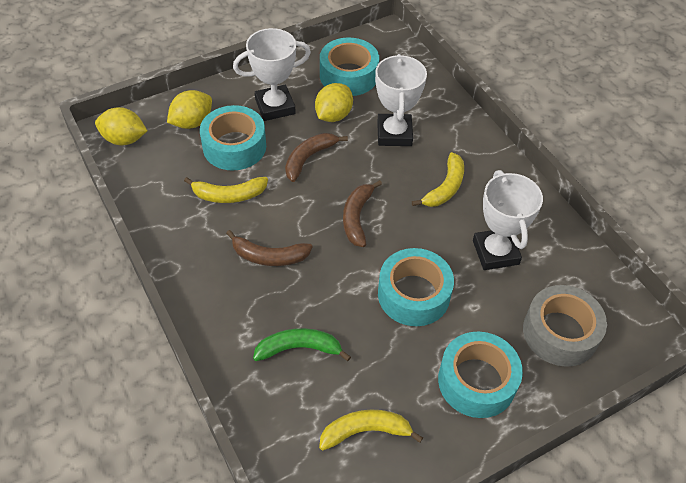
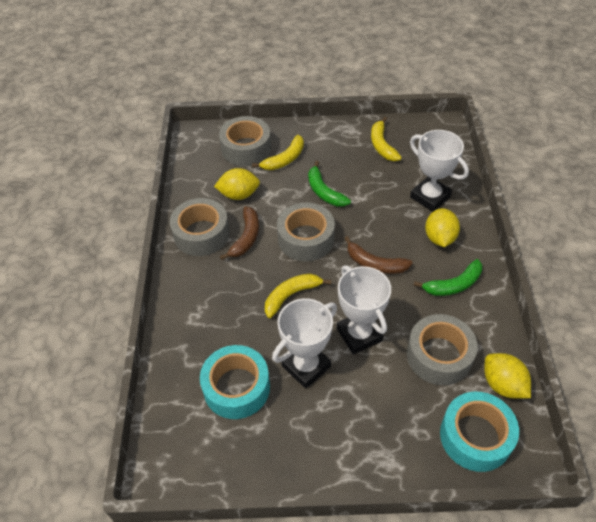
brown banana: [226,230,313,266] [285,133,348,182] [343,180,382,247] = 3 -> [220,206,259,260] [344,236,412,274] = 2
green banana: [253,328,351,361] = 1 -> [308,161,351,207] [413,259,482,296] = 2
grey tape: [523,285,607,367] = 1 -> [170,198,230,256] [219,116,271,166] [277,202,335,261] [407,314,478,386] = 4
turquoise tape: [200,105,266,170] [320,38,379,96] [378,248,454,326] [438,332,523,418] = 4 -> [200,345,270,419] [440,392,519,472] = 2

